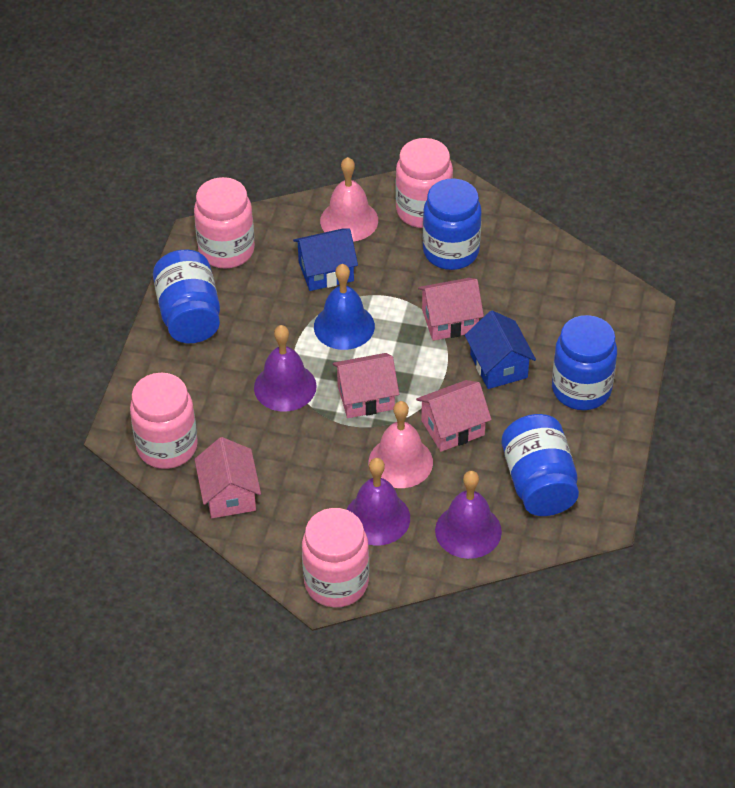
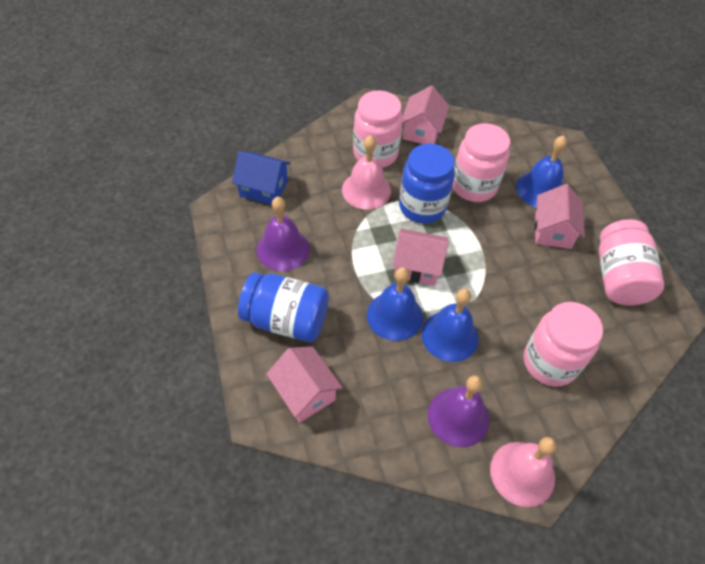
blue bell: [314,264,375,350] = 1 -> [367,267,423,341] [421,289,479,362] [516,135,567,208] = 3
blue house: [293,228,358,291] [465,311,536,389] = 2 -> [232,151,291,205] = 1
blue jar: [153,250,220,343] [423,179,482,270] [501,414,579,516] [552,315,617,410] = 4 -> [238,272,329,342] [399,144,455,223] = 2
purple bell: [254,325,317,412] [346,458,410,546] [435,471,502,559] = 3 -> [257,197,310,271] [428,375,489,447] = 2

